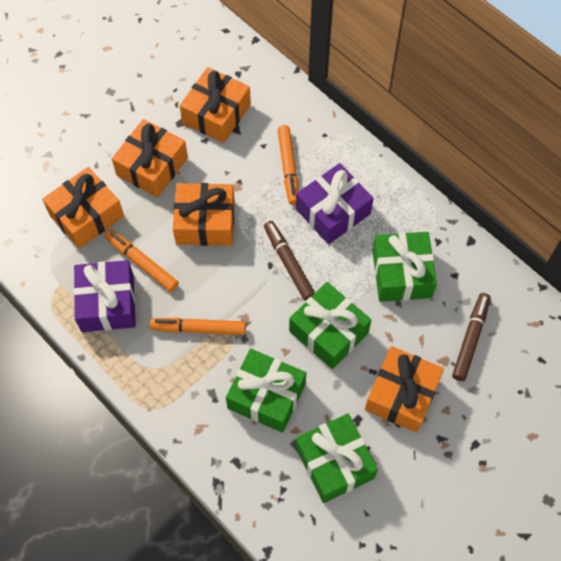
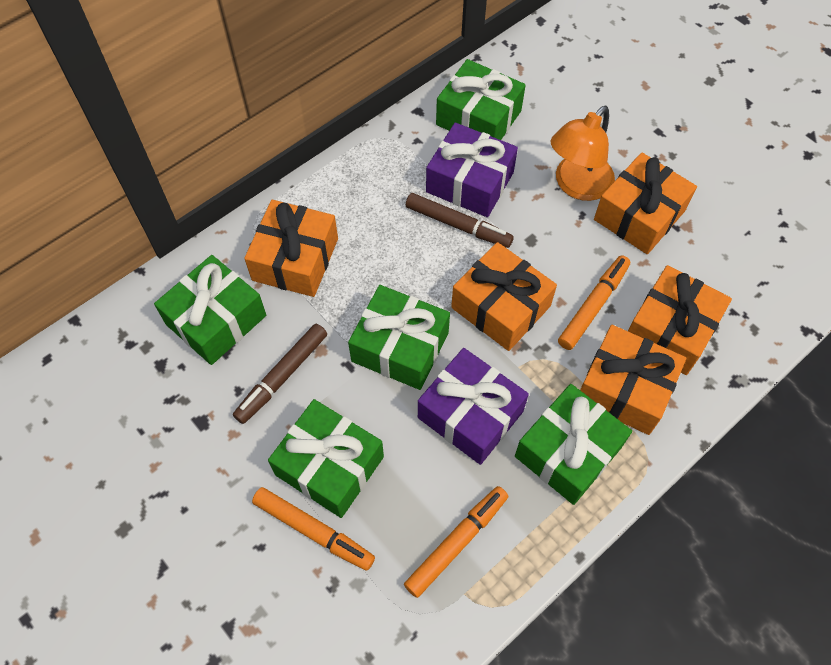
green gift: [226,348,306,433] [289,282,371,369] [296,413,378,503] [372,232,437,302] = 4 -> [154,255,266,365] [268,399,384,518] [348,285,450,390] [436,59,526,140] [515,384,632,505] = 5
orange lamp: none = 0 -> [551,106,615,201] = 1

